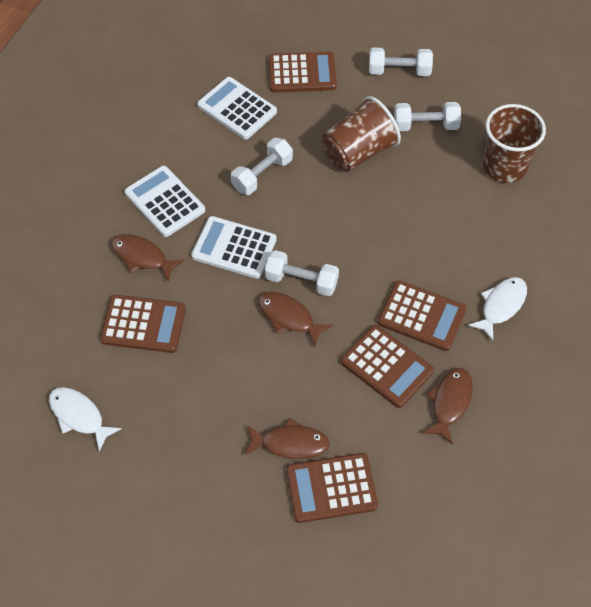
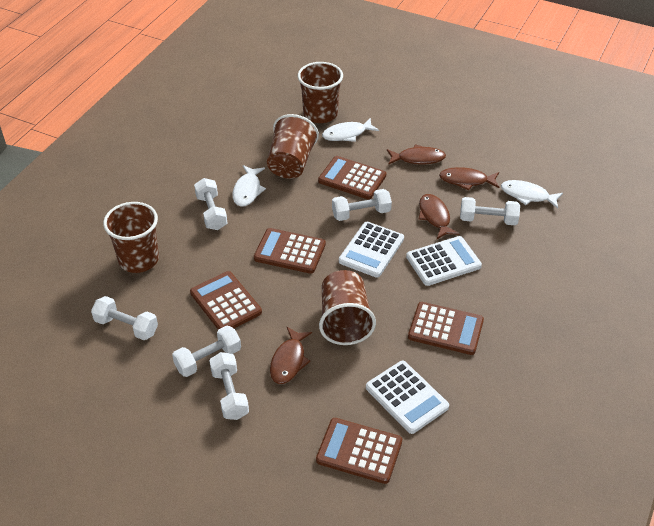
brown cup: [322,96,401,172] [483,104,546,183] = 2 -> [103,202,159,273] [267,114,319,179] [298,62,343,123] [319,270,376,345] = 4
white dumbbell: [231,138,293,195] [265,250,339,296] [369,48,433,76] [394,102,461,131] = 4 -> [91,296,158,340] [172,326,241,377] [194,178,227,230] [209,352,249,420] [332,189,392,221] [460,197,520,225] = 6
white fish: [49,387,122,451] [468,277,527,341] = 2 -> [232,165,266,207] [322,118,379,142] [501,180,563,208] = 3

